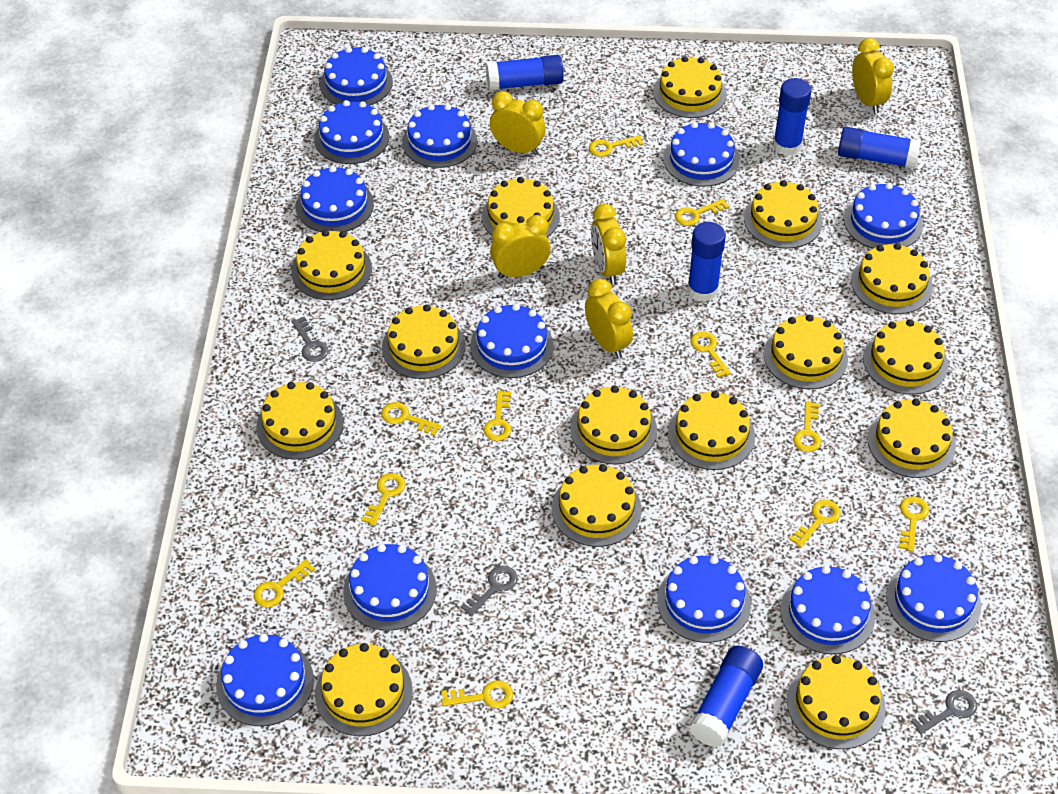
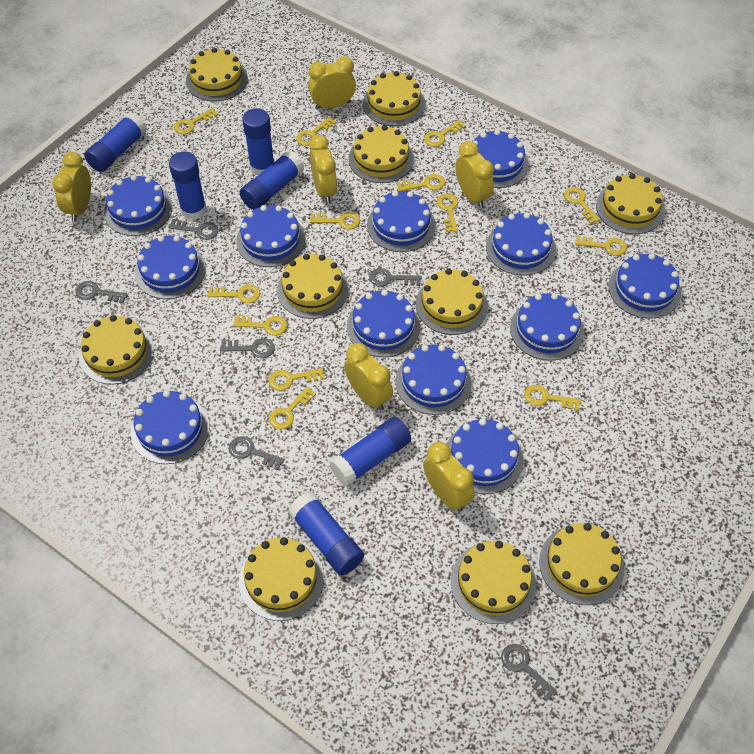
blue glue stick: [486,55,564,91] [687,222,726,302] [689,646,763,747] [773,78,812,156] [838,127,921,169] = 5 -> [84,112,147,172] [169,152,206,220] [239,150,304,210] [242,108,274,175] [288,492,364,576] [329,417,411,487] = 6
grey key: [291,317,329,362] [461,566,518,616] [911,690,977,734] = 3 -> [75,281,128,304] [168,219,218,240] [220,338,275,358] [229,436,284,470] [369,268,422,287] [501,644,557,702] = 6
yellow cake: [256,382,343,460] [291,230,372,300] [315,643,413,736] [382,305,465,379] [482,177,560,237] [552,464,642,547] [570,386,657,464] [653,56,727,118] [668,391,755,470] [744,180,823,249] [764,314,848,389] [787,655,886,749] [851,243,933,314] [863,319,948,395] [867,399,956,478] = 15 -> [79,315,154,384] [186,48,248,102] [239,537,324,621] [277,254,349,319] [348,125,414,183] [363,71,425,126] [416,269,488,335] [451,541,536,624] [539,523,625,605] [596,173,665,234] = 10
yellow clock: [490,91,546,155] [490,215,551,278] [585,279,633,359] [591,204,626,285] [852,38,894,114] = 5 -> [52,152,91,222] [308,56,356,110] [309,135,337,204] [344,343,393,411] [423,442,475,512] [455,141,494,208] = 6
yellow key: [253,559,315,608] [361,473,405,526] [381,402,442,436] [441,680,513,709] [484,390,511,441] [589,135,644,157] [675,199,729,226] [690,331,731,378] [789,500,841,548] [793,401,821,452] [898,497,929,552] = 11 -> [174,108,218,134] [207,284,260,303] [233,316,287,336] [269,368,324,391] [269,387,316,430] [296,117,337,146] [310,212,360,229] [397,174,445,192] [424,120,466,147] [437,194,458,232] [524,385,581,411] [564,187,600,224] [575,235,627,256] = 13

